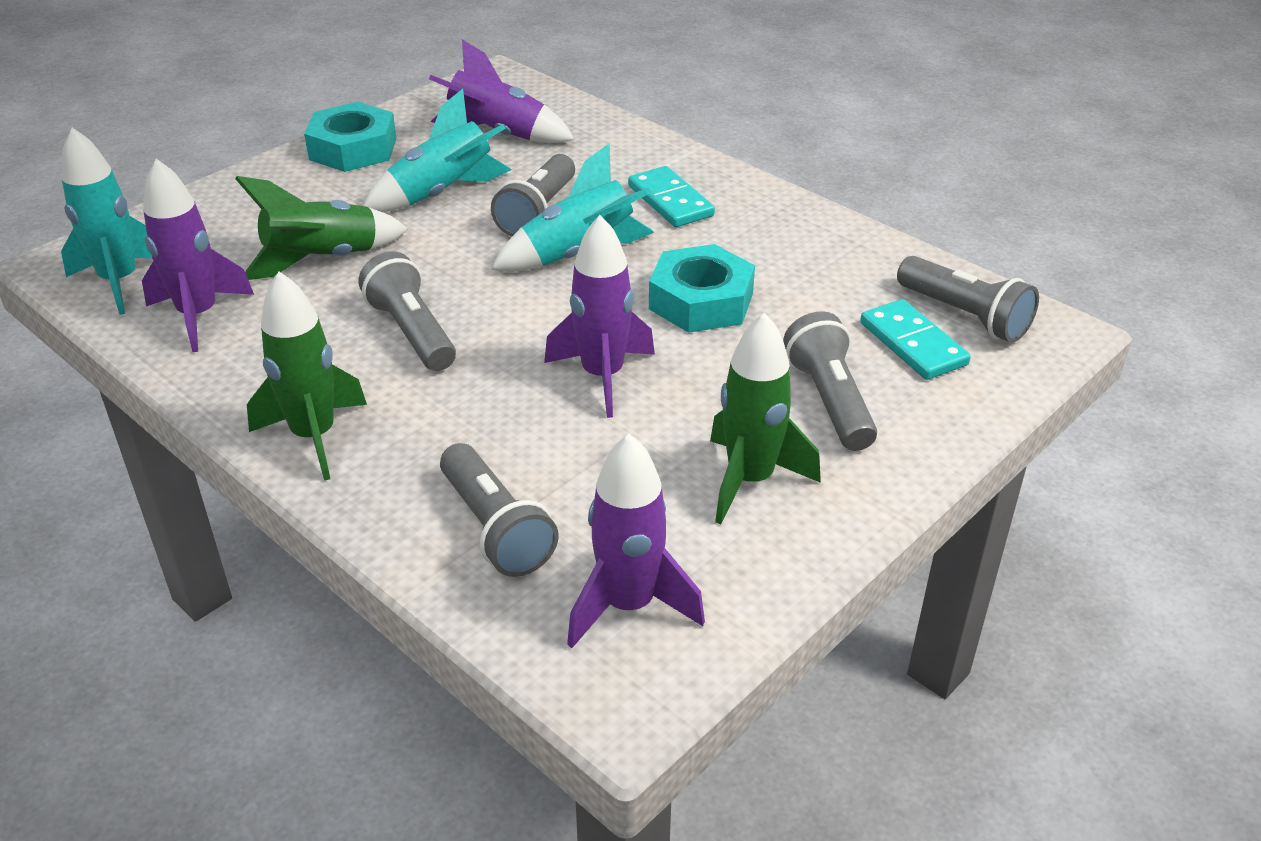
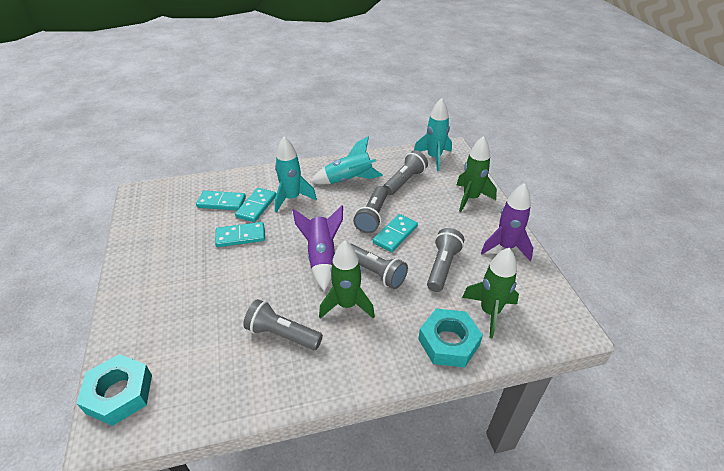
purple rocket: [142,159,254,352] [429,40,574,143] [544,215,655,418] [567,434,705,648] = 4 -> [293,206,343,291] [481,183,533,261] = 2
turquoise domino: [628,166,715,227] [860,299,971,380] = 2 -> [196,191,246,210] [215,222,265,247] [235,188,276,222] [373,214,418,252] = 4

